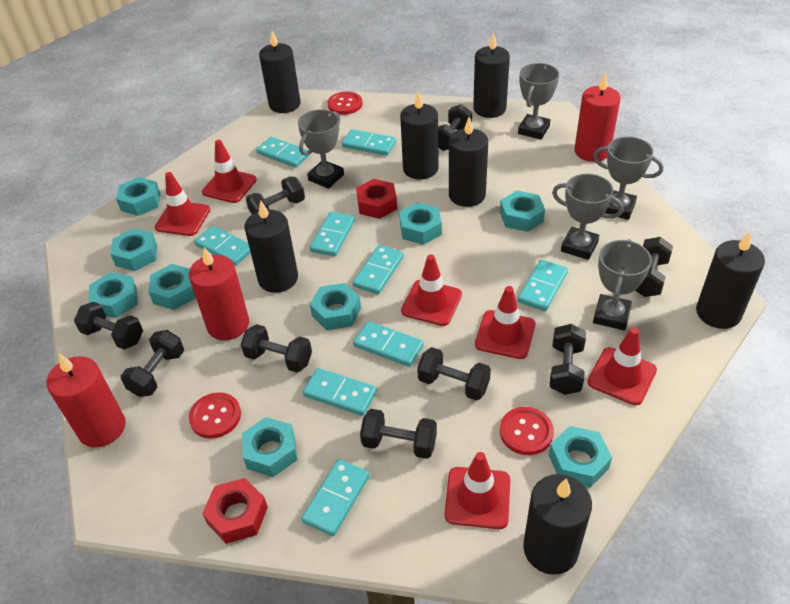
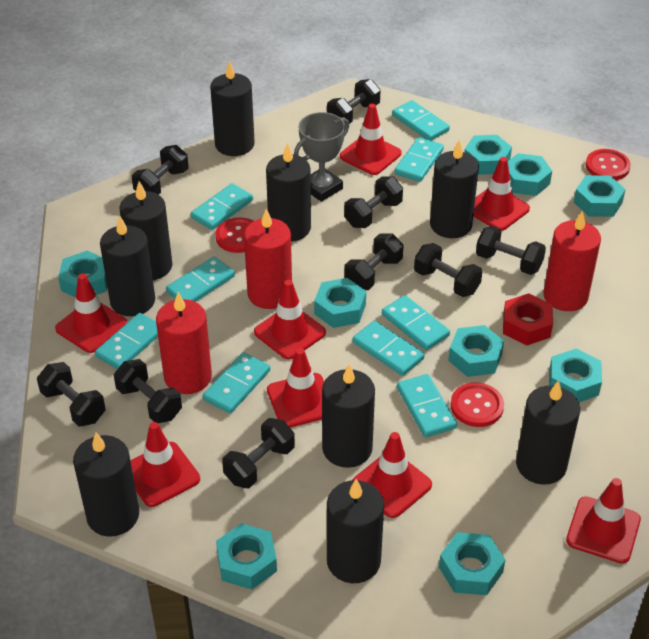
black candle: [245,200,298,293] [259,31,301,113] [400,91,439,180] [449,117,488,207] [473,32,510,118] [523,474,592,575] [696,232,765,329] = 7 -> [73,432,139,537] [100,215,155,316] [119,182,172,280] [210,61,255,156] [266,143,311,242] [322,364,375,468] [327,479,384,583] [430,140,479,238] [516,380,580,485] = 9
grey trophy: [298,109,344,189] [518,63,559,139] [552,174,623,260] [593,136,663,220] [593,239,652,330] = 5 -> [294,112,349,202] = 1
red nut: [202,478,268,544] [356,179,397,219] = 2 -> [503,293,553,346] = 1
red traffic cone: [155,172,210,236] [202,140,257,203] [401,254,462,326] [445,452,510,529] [475,286,535,359] [587,327,657,405] = 6 -> [55,274,128,353] [130,422,200,507] [254,280,326,359] [267,348,324,428] [340,104,401,175] [352,432,432,518] [473,157,530,231] [566,478,641,564] = 8

